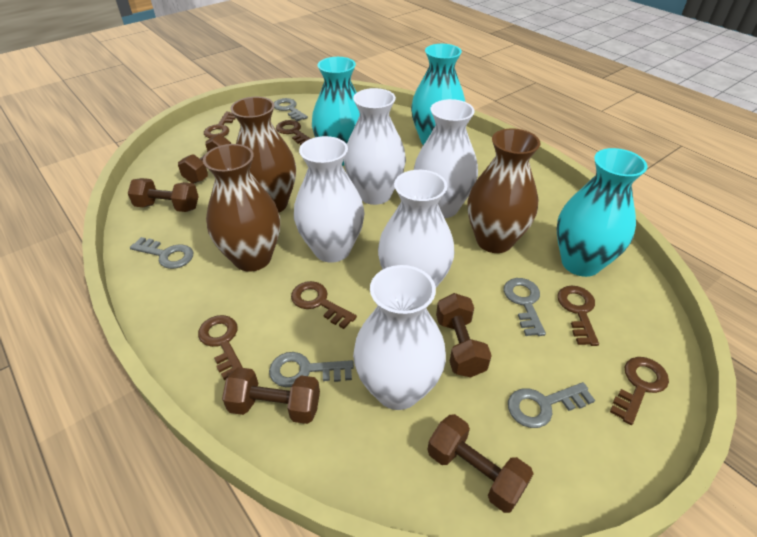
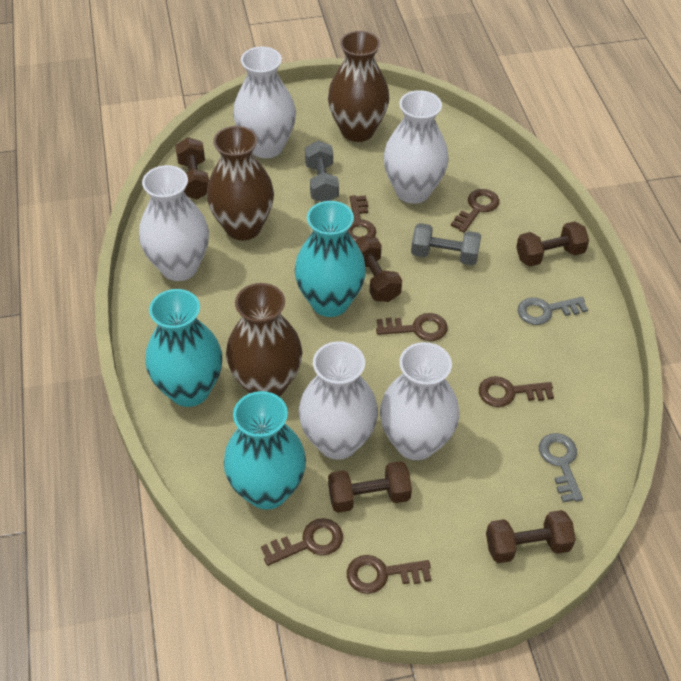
grey dumbbell: none = 0 -> [305,141,339,202] [411,223,481,265] = 2
grey key: [130,237,193,269] [269,352,354,387] [274,98,308,121] [504,278,546,336] [508,382,595,428] = 5 -> [517,297,588,325] [539,433,583,502] = 2

